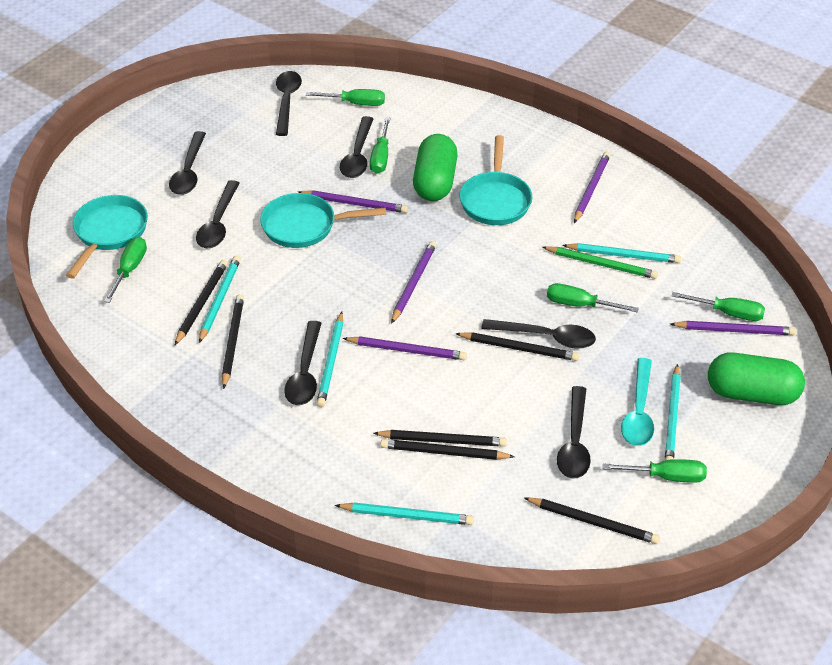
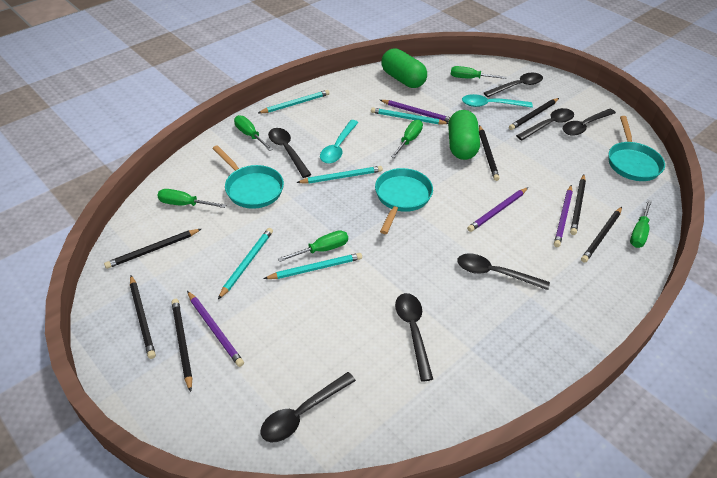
black pencil: [175,260,228,345] [222,294,244,389] [373,430,507,447] [380,439,515,460] [455,332,579,361] [524,497,660,544] = 6 -> [104,229,201,269] [130,275,156,359] [171,299,192,392] [479,125,500,181] [509,98,559,130] [570,175,586,235] [581,207,622,263] = 7
green pencil: [542,246,658,279] = 1 -> none = 0
purple pencil: [298,190,408,213] [343,337,467,360] [391,241,436,324] [574,152,610,223] [671,321,796,335] = 5 -> [187,291,244,367] [380,100,450,122] [467,187,528,232] [554,185,573,247] = 4
turquoise spoon: [621,358,654,446] = 1 -> [320,120,359,164] [462,94,533,108] = 2

